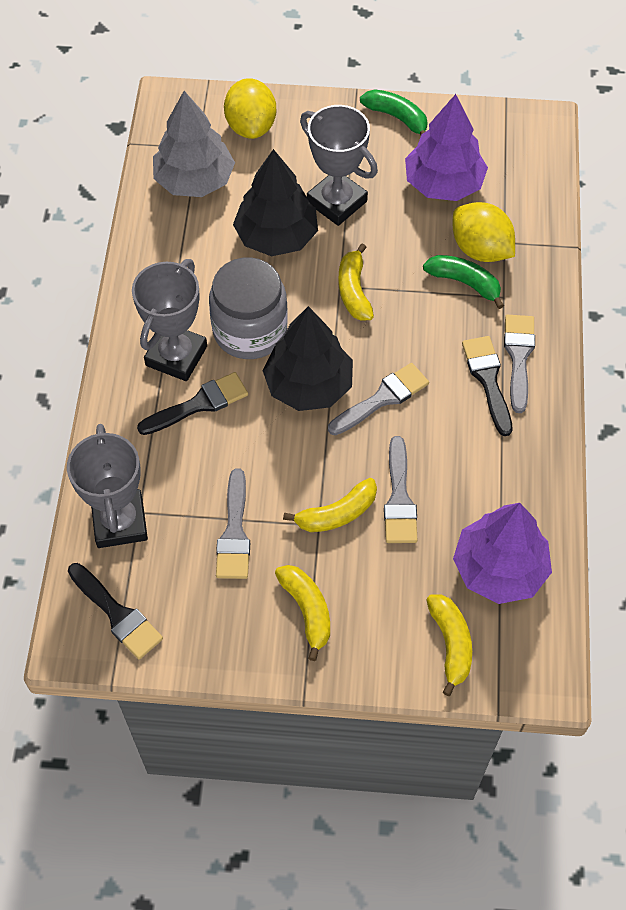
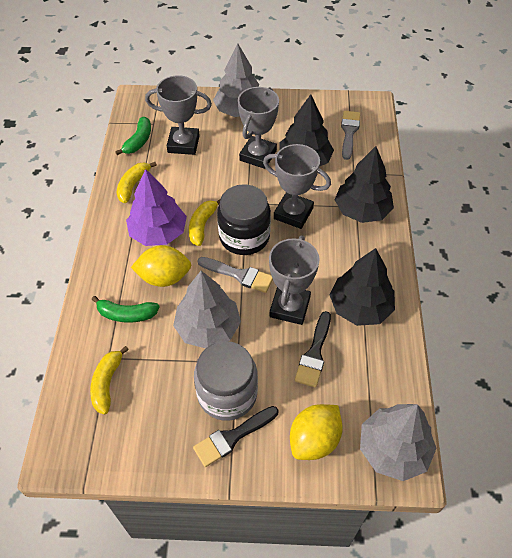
black brush: [68,563,163,659] [137,372,248,435] [462,336,513,436] = 3 -> [193,406,279,467] [295,311,331,387] = 2
black jar: none = 0 -> [217,184,271,255] = 1
black tree: [233,149,318,256] [262,306,353,411] = 2 -> [279,94,334,167] [330,248,395,326] [335,146,394,223] = 3
grey brush: [216,468,250,579] [328,363,429,435] [384,436,417,543] [504,315,535,413] = 4 -> [197,257,273,293] [341,111,360,160] = 2
grey tree: [153,91,235,197] = 1 -> [173,271,241,348] [213,43,259,117] [360,404,437,481] = 3
grey trophy: [67,424,148,548] [132,259,207,381] [300,105,378,226] = 3 -> [145,75,212,155] [238,87,279,169] [263,144,331,229] [269,235,320,325] = 4
purple tree: [405,94,488,201] [453,503,552,604] = 2 -> [126,169,187,246] = 1
yellow banana: [275,565,330,661] [283,478,377,532] [338,244,374,321] [426,594,472,696] = 4 -> [90,346,129,415] [117,162,157,203] [189,199,220,246] = 3

